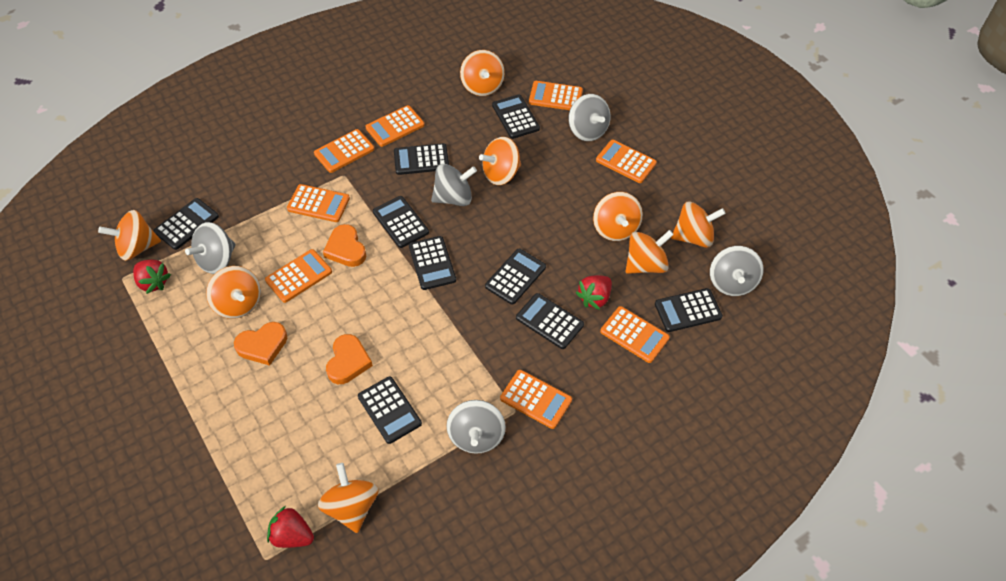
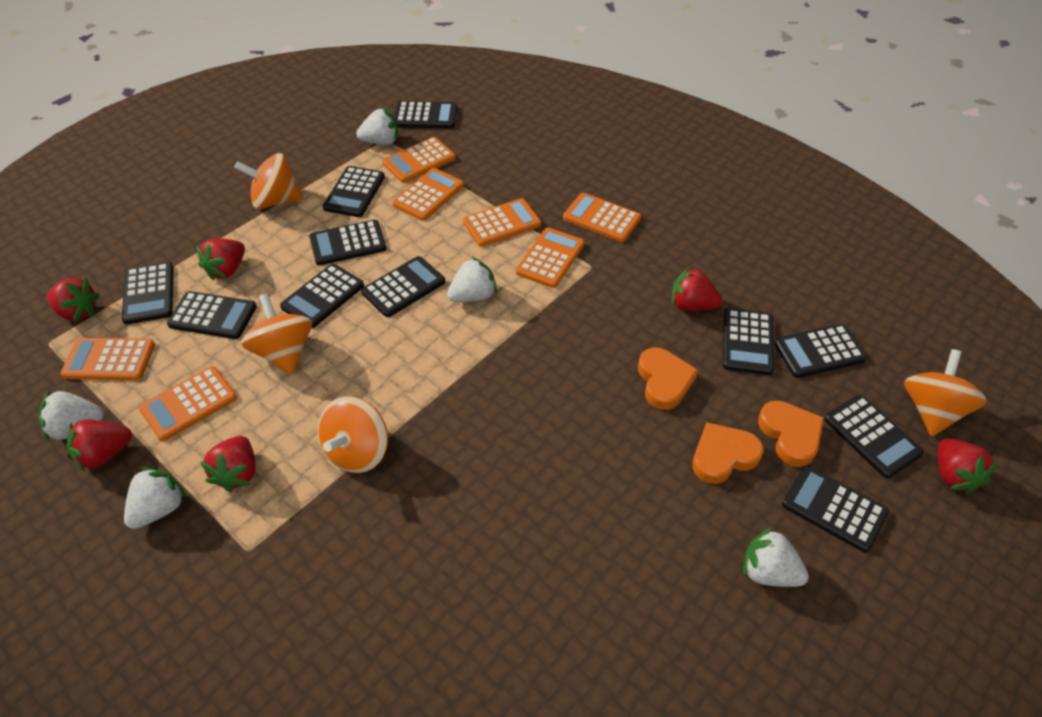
black calculator: [154,198,219,250] [358,376,422,444] [373,196,429,248] [394,143,449,175] [409,236,456,290] [485,249,546,305] [492,95,540,139] [516,293,584,349] [655,288,723,332] = 9 -> [122,262,174,324] [167,291,257,339] [280,264,364,328] [309,220,386,265] [323,166,385,217] [361,256,445,317] [394,101,457,129] [723,308,774,375] [774,324,867,378] [782,465,889,553] [824,395,924,479] = 11
grey spinning top: [185,222,236,274] [431,164,477,206] [447,400,506,454] [568,94,611,141] [710,246,764,296] = 5 -> none = 0
orange calculator: [265,249,332,303] [287,184,350,222] [314,129,375,173] [365,105,425,147] [500,370,572,429] [529,81,583,110] [596,140,657,183] [600,306,670,363] = 8 -> [60,337,155,380] [139,366,237,441] [382,137,456,183] [392,168,464,221] [463,198,541,247] [516,228,584,288] [563,193,641,242] = 7
orange spinning top: [98,210,161,261] [206,266,261,319] [317,463,379,533] [460,50,505,96] [479,137,521,185] [593,192,643,241] [625,230,674,274] [671,202,726,248] = 8 -> [234,153,303,209] [241,293,312,375] [317,396,388,473] [904,349,987,437] = 4
red strawberry: [133,259,171,294] [267,506,314,548] [576,275,612,310] = 3 -> [47,278,100,322] [67,420,132,472] [196,238,245,281] [200,436,256,492] [672,267,722,311] [937,438,998,495] = 6
white strawberry: none = 0 -> [38,391,104,441] [124,467,186,529] [356,107,398,145] [447,257,497,302] [743,527,809,587] = 5

